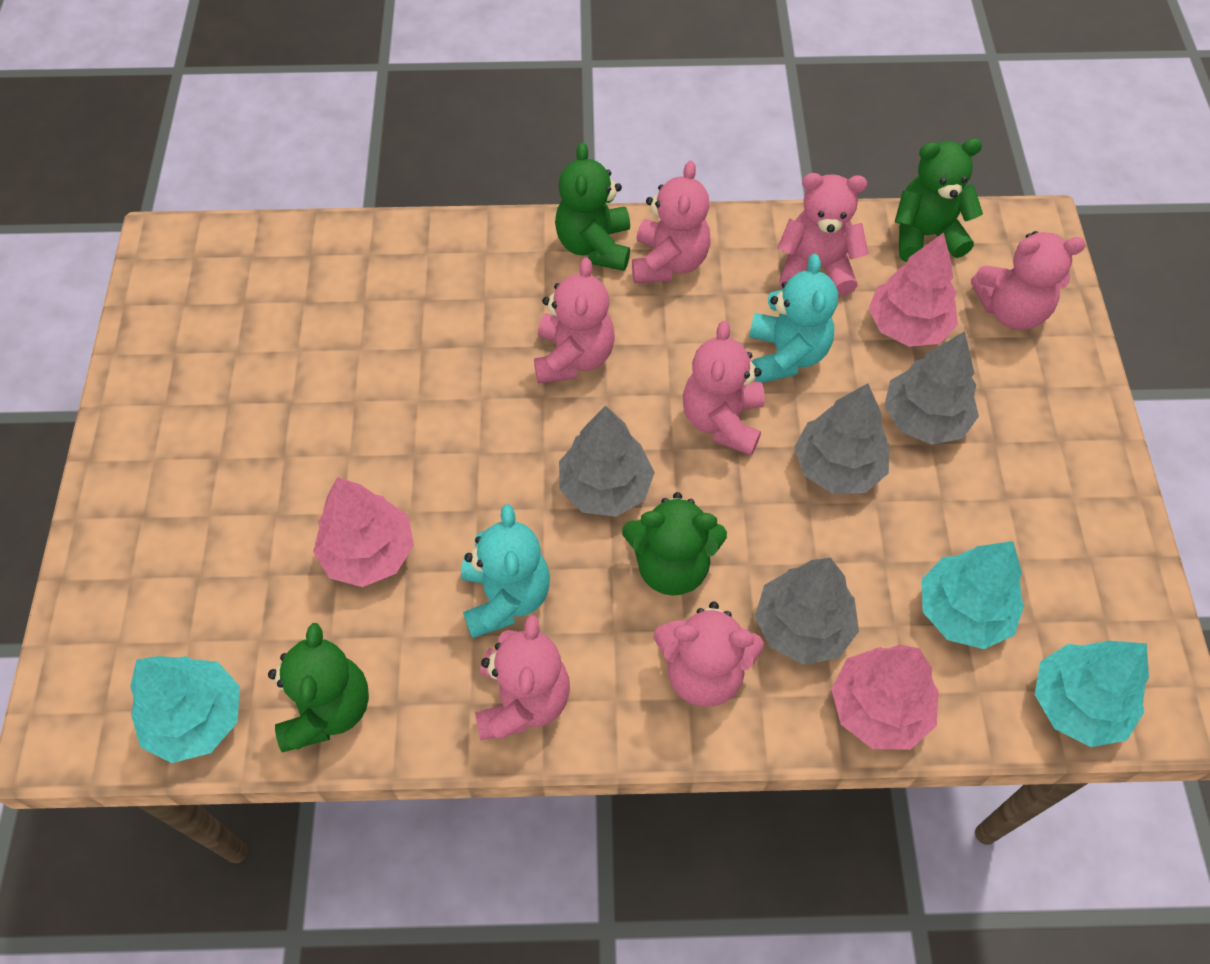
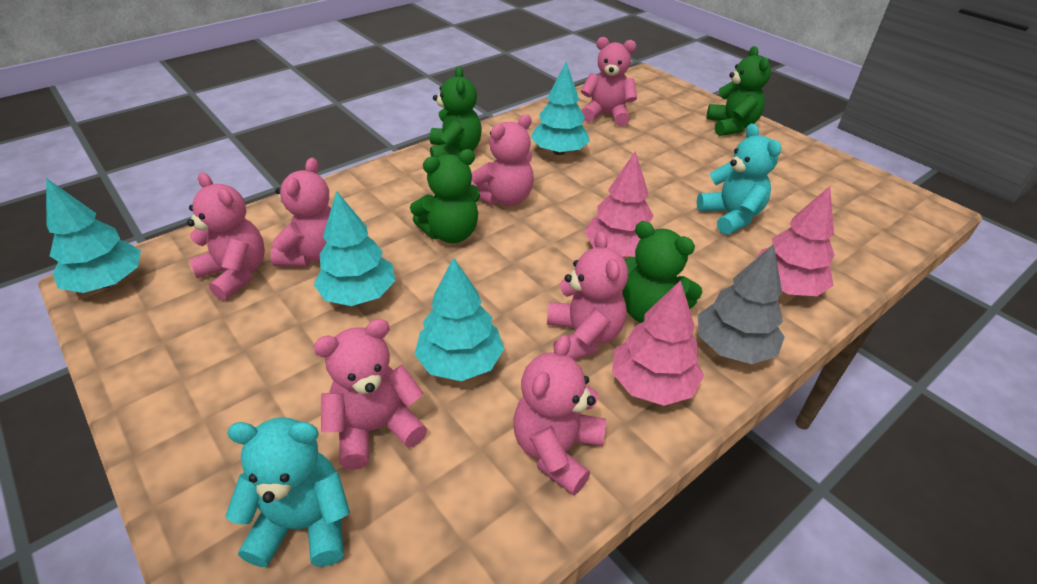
grey tree: [559,405,655,517] [755,558,859,665] [794,383,890,494] [884,331,979,445] = 4 -> [698,244,785,364] = 1
turquoise tree: [130,656,240,763] [921,541,1024,649] [1035,640,1149,747] = 3 -> [46,178,141,293] [314,191,395,306] [414,257,504,381] [531,62,590,155] = 4

